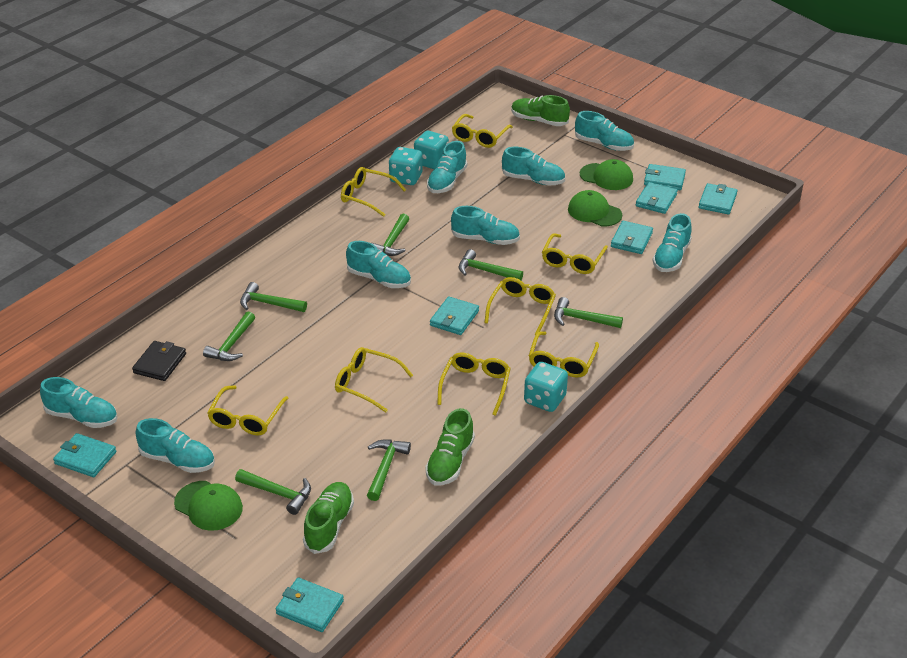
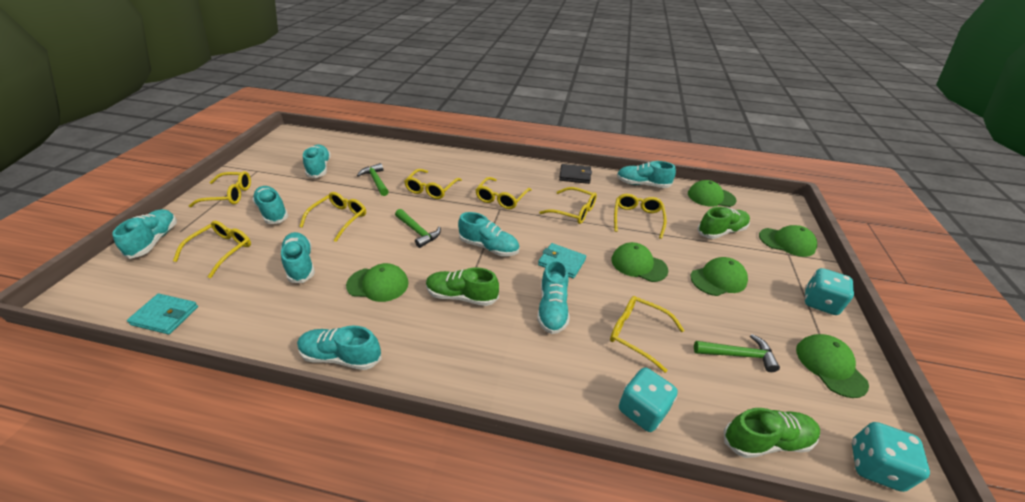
green cap: [174,481,243,531] [568,190,622,227] [580,159,633,190] = 3 -> [346,263,409,302] [611,242,668,282] [688,180,736,207] [691,257,748,296] [759,225,817,257] [796,334,869,398] = 6
green hammer: [203,311,255,361] [235,469,311,515] [240,282,307,312] [367,440,411,501] [371,214,409,256] [459,249,523,280] [554,297,623,328] = 7 -> [357,163,389,196] [395,209,441,248] [694,334,780,372] = 3
turquoise wallet: [53,433,117,477] [276,578,344,632] [430,296,479,335] [611,221,653,254] [636,182,678,214] [644,164,686,190] [698,183,737,214] = 7 -> [127,294,198,334] [538,243,586,279] = 2

